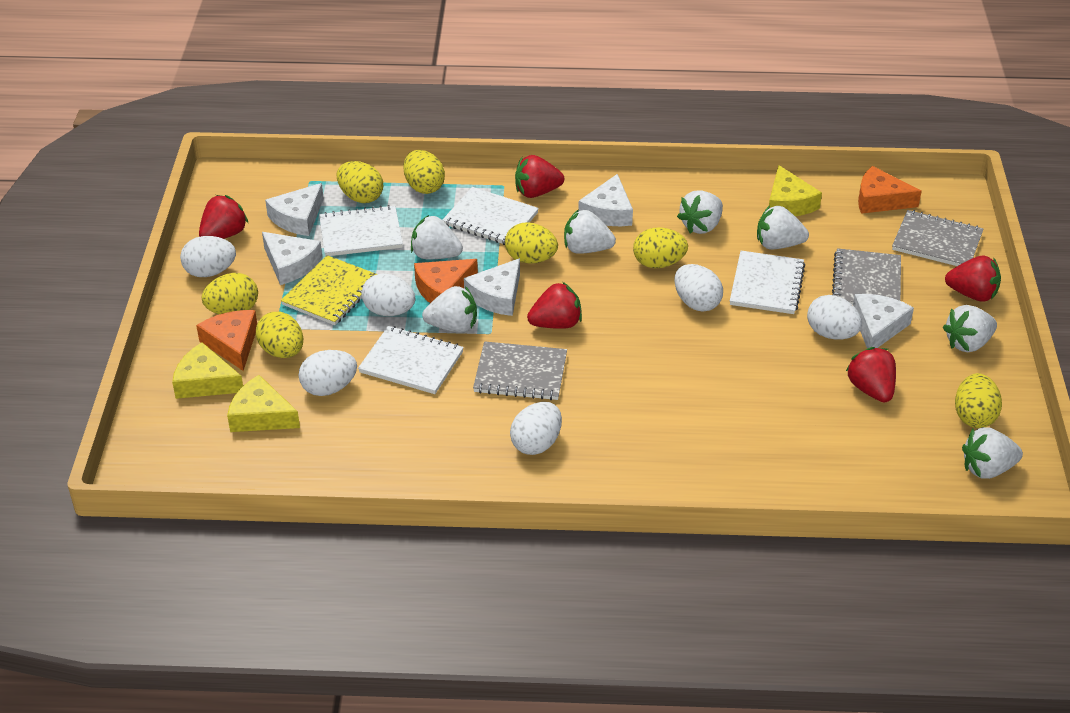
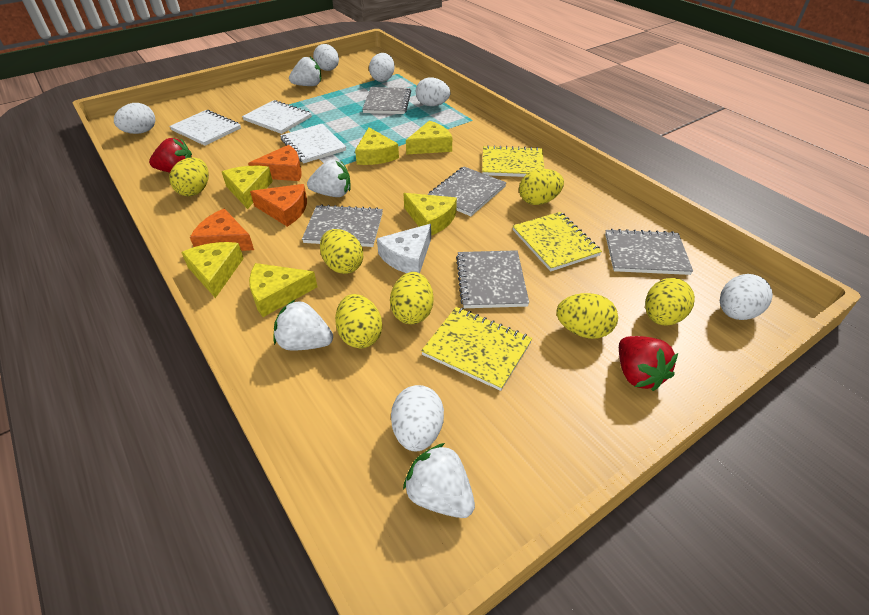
grey notebook: [473,341,567,400] [832,248,901,305] [892,210,984,266] = 3 -> [302,204,383,247] [362,87,411,114] [427,167,507,216] [456,250,529,308] [605,229,693,275] = 5
red strawberry: [199,195,248,239] [515,155,564,198] [527,282,582,329] [846,347,896,402] [945,256,1001,302] = 5 -> [149,138,192,173] [619,336,678,391] = 2
white cheese: [262,232,322,285] [265,183,324,236] [464,258,520,316] [578,174,633,226] [853,294,914,349] = 5 -> [377,224,431,273] = 1
white notebook: [319,205,403,256] [358,326,464,394] [442,187,539,245] [730,251,805,314] = 4 -> [169,110,241,146] [242,100,312,134] [280,124,346,163] = 3
white strawberry: [411,215,463,259] [422,286,477,333] [564,209,616,254] [677,190,723,234] [757,206,809,249] [943,305,997,352] [962,427,1023,479] = 7 -> [273,300,333,351] [289,57,321,86] [307,160,350,197] [403,443,475,518] = 4
yellow cheese: [172,342,243,399] [227,375,300,432] [769,165,822,216] = 3 -> [181,242,244,298] [222,166,273,209] [249,263,317,317] [355,128,399,165] [403,193,457,236] [406,121,452,155] = 6
yellow notebook: [281,255,377,325] = 1 -> [421,307,532,391] [482,145,545,177] [513,212,602,271] = 3

